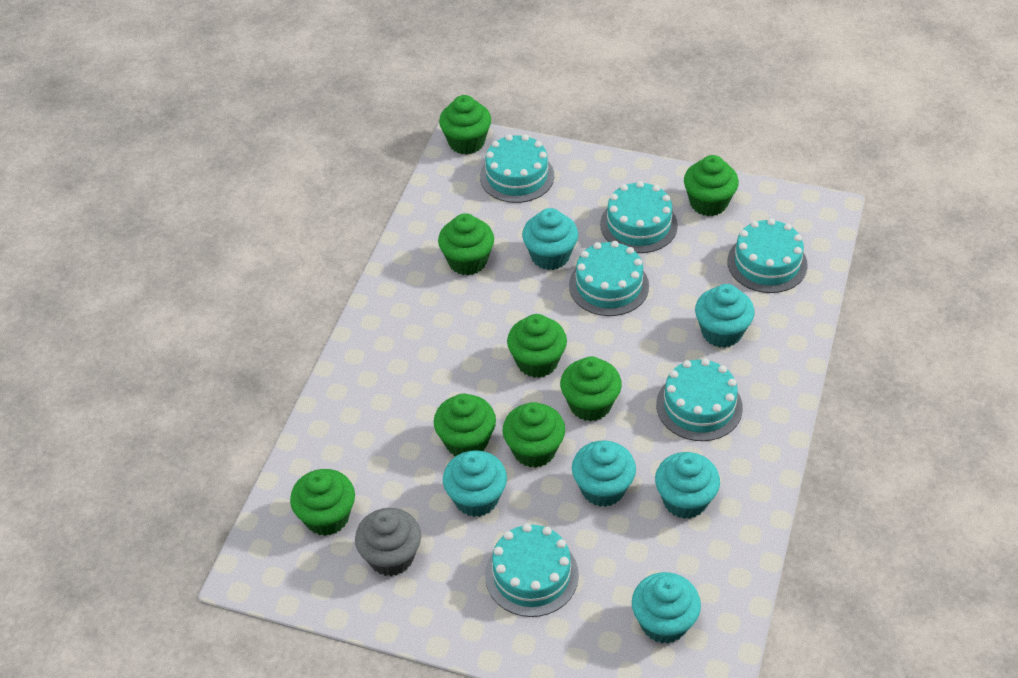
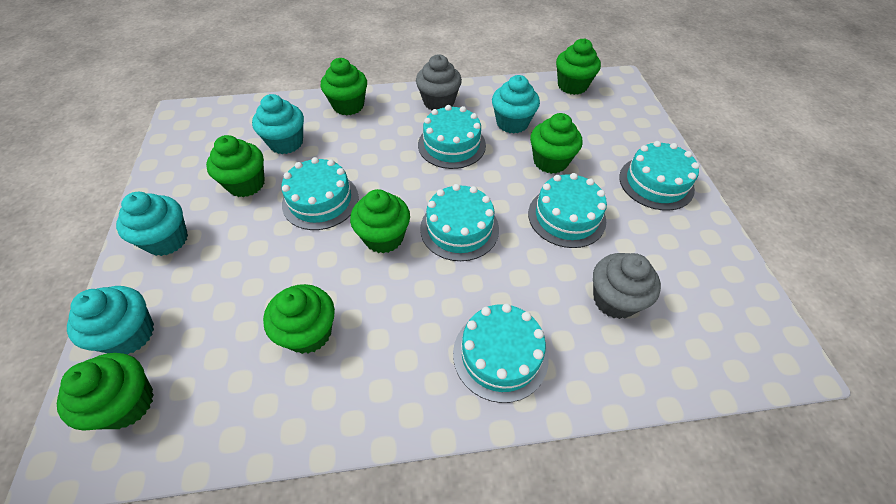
green cupcake: [290,469,355,536] [434,394,496,456] [438,213,494,275] [439,95,491,155] [502,402,565,468] [507,314,567,378] [560,356,622,421] [684,155,739,216] = 8 -> [57,353,154,430] [206,135,265,197] [263,284,335,354] [321,58,367,116] [350,189,410,254] [530,113,583,174] [556,39,601,95] = 7
grey cupcake: [355,508,421,576] = 1 -> [416,54,462,111] [593,253,661,319] = 2
turquoise cupcake: [443,450,507,517] [522,208,578,270] [572,440,636,507] [632,572,701,644] [655,452,720,519] [695,284,755,348] = 6 -> [67,286,154,355] [116,192,188,256] [252,94,304,154] [492,75,540,134] = 4

